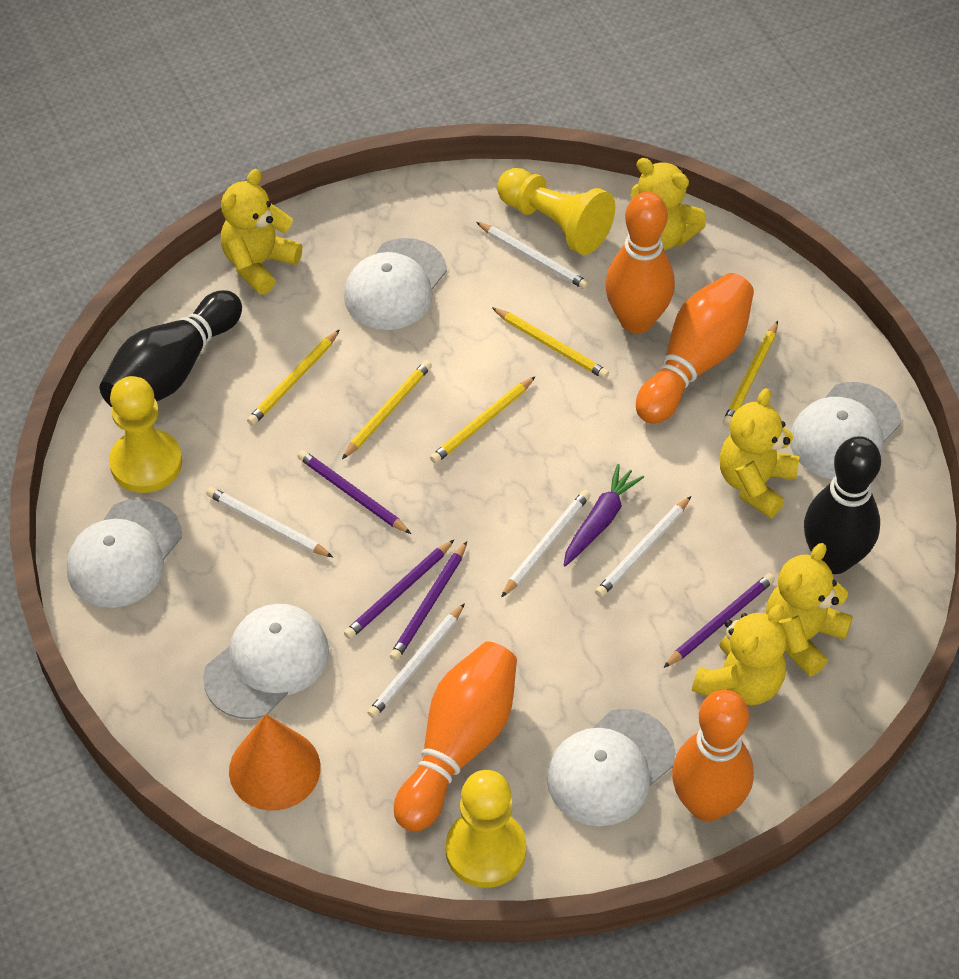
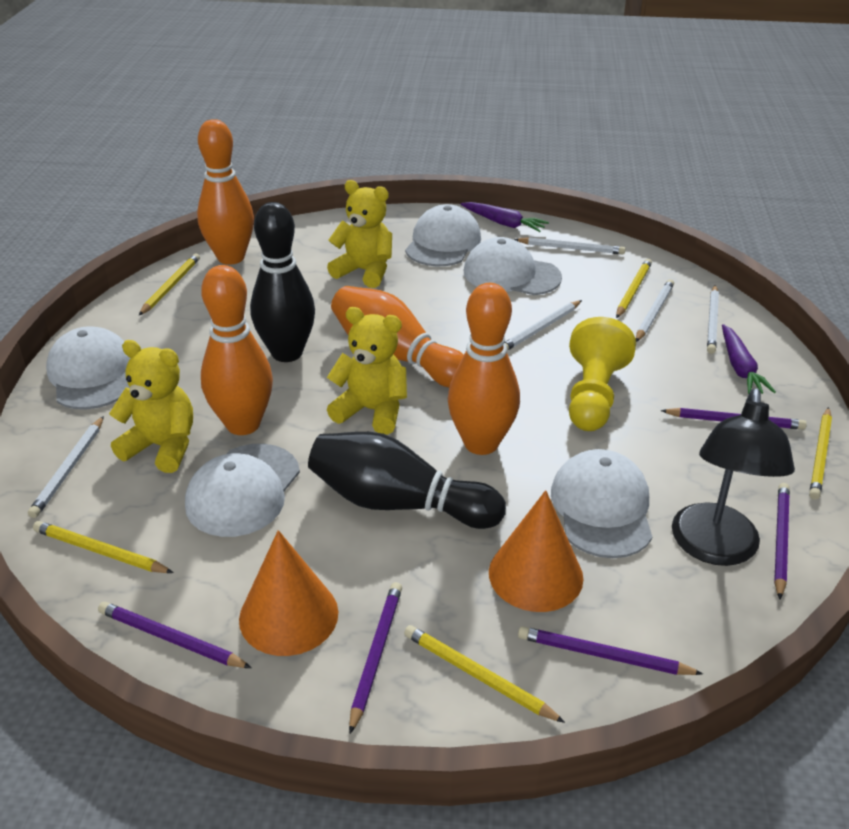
black lamp: none = 0 -> [672,389,795,566] = 1
orange cone: [229,714,321,811] = 1 -> [239,530,338,656] [489,490,584,612] = 2
purple carrot: [564,464,644,566] = 1 -> [461,202,549,232] [722,324,776,394] = 2
purple pencil: [297,450,411,534] [344,540,454,639] [390,541,467,661] [663,573,775,668] = 4 -> [98,602,252,668] [349,582,402,734] [518,626,703,675] [660,408,807,430] [774,483,790,600] = 5
yellow pawn: [109,376,182,493] [446,770,526,888] [497,168,615,255] = 3 -> [569,317,636,431] = 1
yellow teddy bear: [221,169,302,295] [630,158,706,250] [692,604,787,705] [719,388,799,518] [766,543,853,677] = 5 -> [109,340,193,473] [327,180,392,288] [327,307,407,435] = 3

